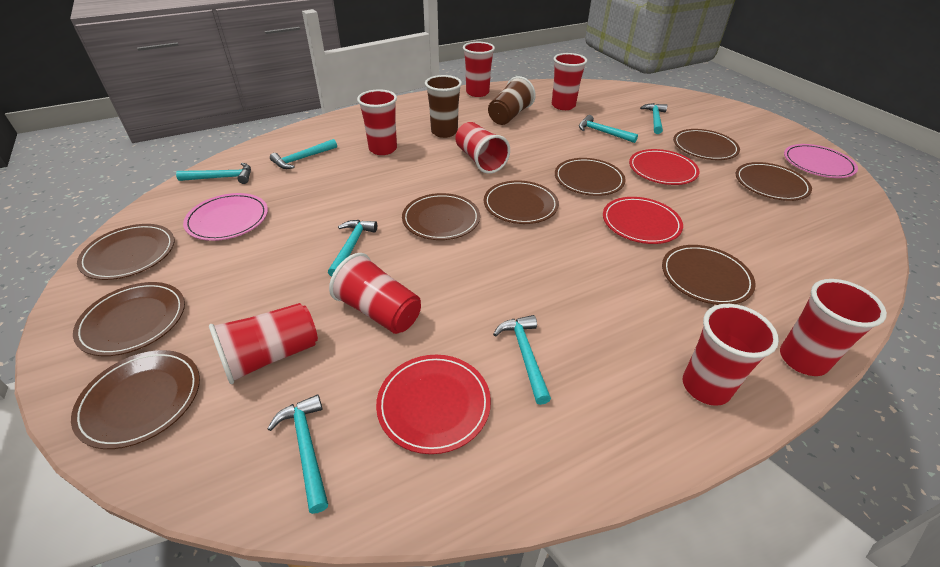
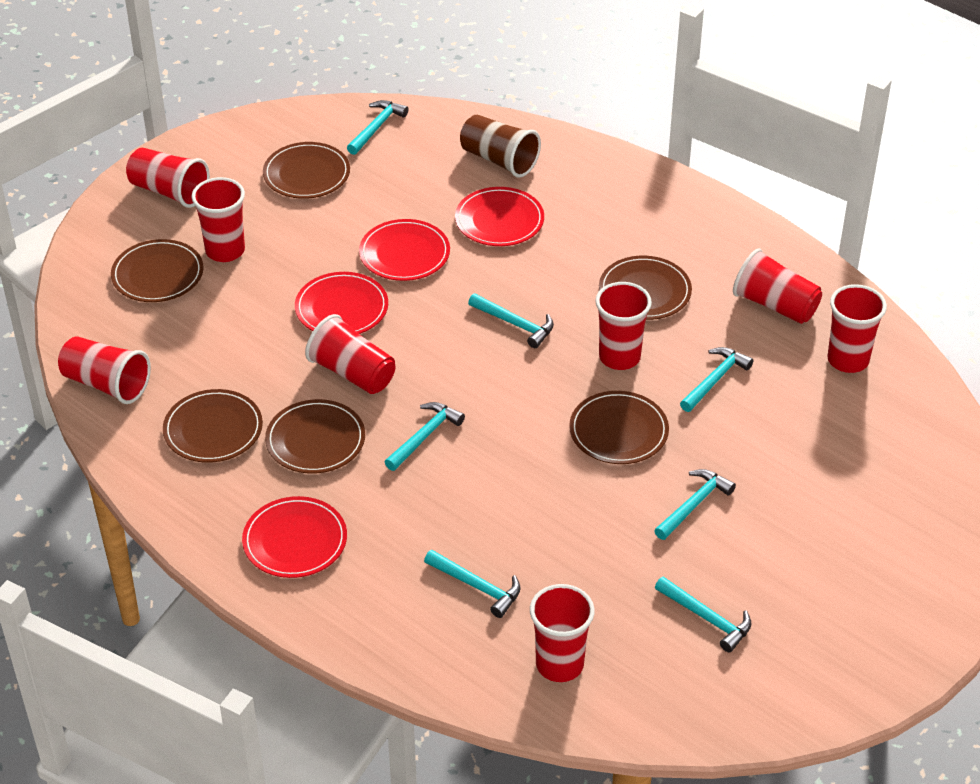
brown cup: [425,75,462,138] [488,76,536,125] = 2 -> [460,115,541,178] = 1
brown plate: [71,350,200,449] [73,282,185,356] [77,224,175,280] [402,193,480,240] [484,180,559,224] [555,158,626,196] [662,245,756,305] [673,129,740,160] [736,162,812,201] = 9 -> [111,239,203,302] [163,389,263,463] [263,142,350,199] [265,399,365,474] [569,391,669,464] [599,256,692,320] = 6
pink plate: [183,193,268,241] [784,144,858,178] = 2 -> none = 0
red plate: [376,355,491,454] [603,197,683,244] [629,149,700,185] = 3 -> [242,496,347,578] [295,272,388,334] [359,219,450,281] [455,187,544,246] = 4

